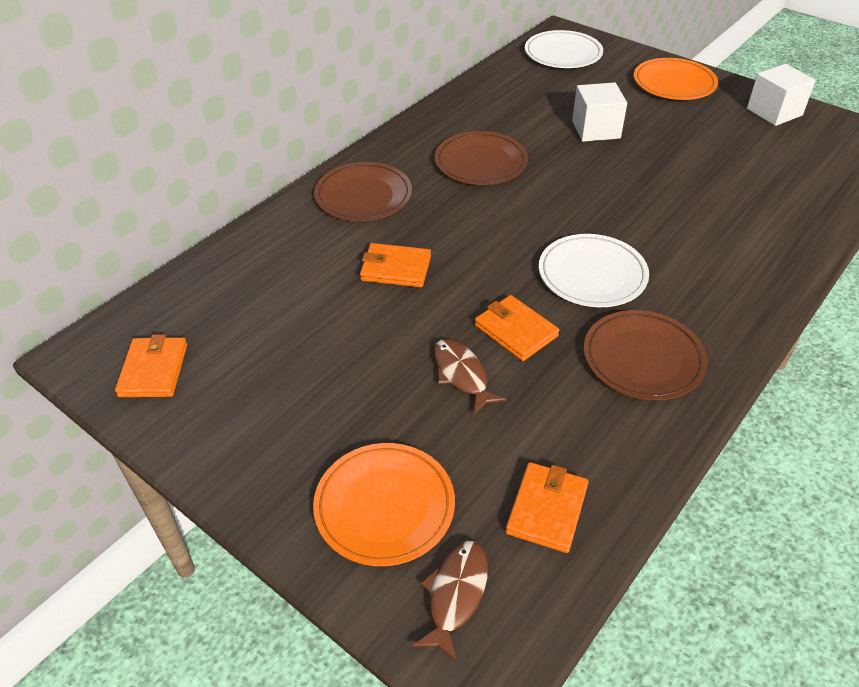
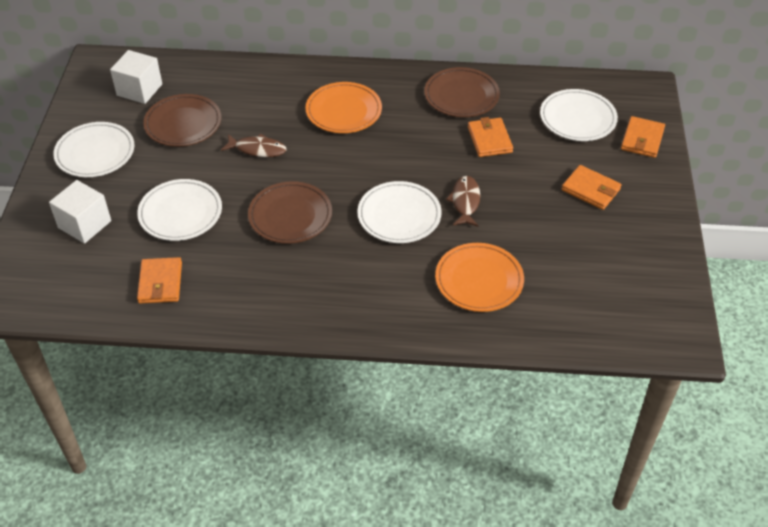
white plate: [525,30,603,68] [539,234,649,307] = 2 -> [53,122,134,177] [137,179,222,241] [357,181,442,243] [540,89,618,141] = 4

